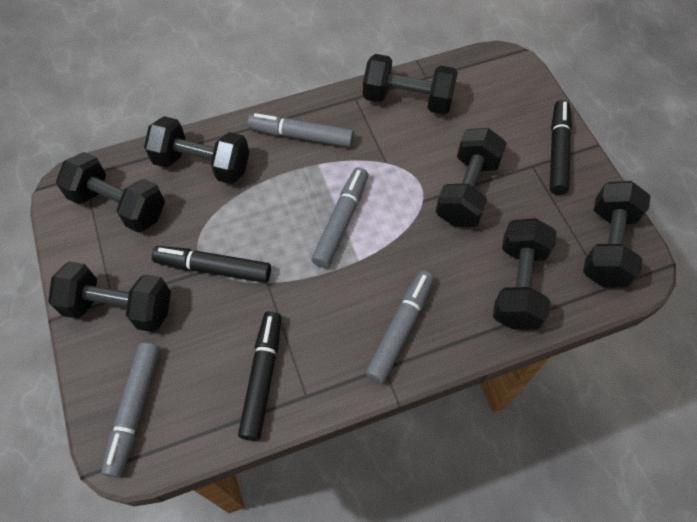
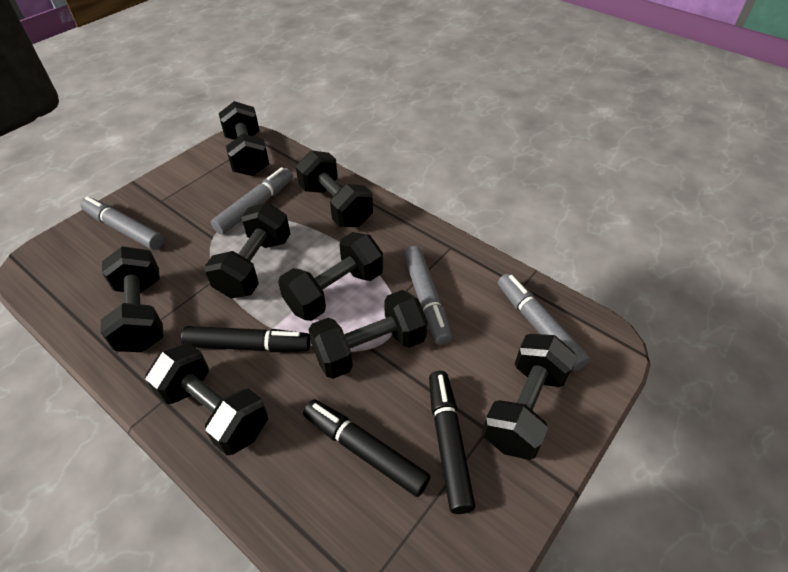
black dumbbell: [48,261,171,332] [56,152,165,233] [144,116,249,184] [363,54,458,115] [436,128,507,227] [493,218,556,330] [583,181,650,287] = 7 -> [101,246,164,352] [145,343,268,456] [204,203,290,298] [219,101,269,176] [278,232,383,321] [296,150,373,227] [309,290,428,379] [482,334,577,460] = 8

